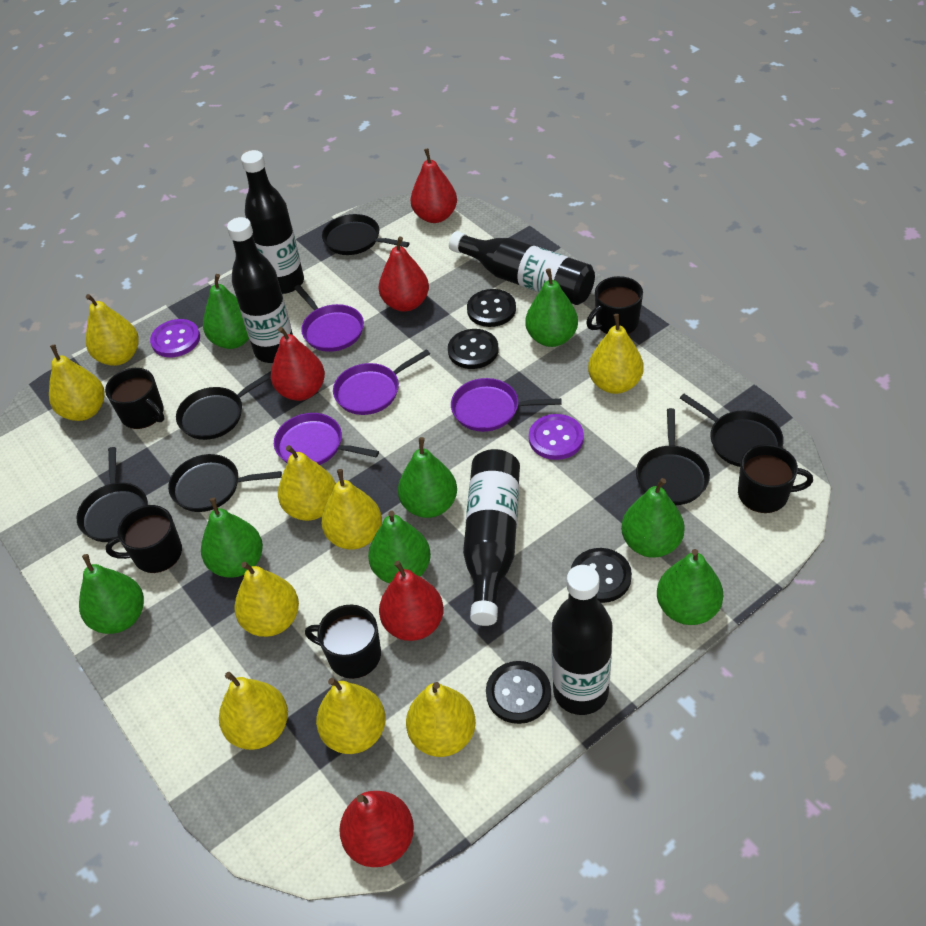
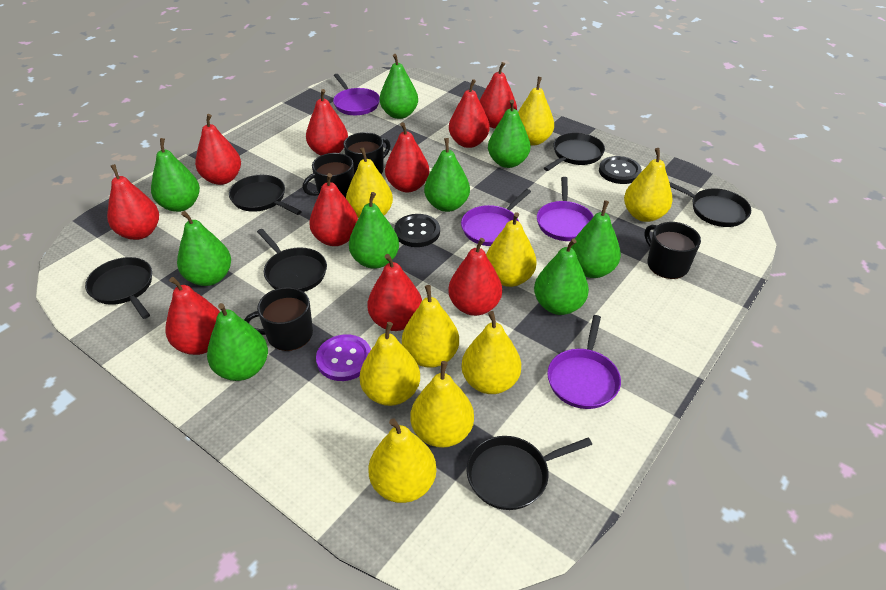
black bottle: [227,217,293,363] [241,150,304,294] [449,231,595,305] [463,449,520,626] [552,565,613,715] = 5 -> none = 0
black button: [448,329,498,369] [467,289,516,327] [486,661,551,724] [571,548,632,603] = 4 -> [394,214,440,247] [599,156,642,184] = 2
black mug: [105,368,164,429] [106,505,182,573] [305,605,381,679] [586,276,643,334] [738,444,813,513] = 5 -> [244,287,313,351] [302,153,354,198] [343,132,390,174] [645,222,701,279] = 4
green pear: [79,554,144,634] [201,498,263,578] [203,274,249,349] [368,511,431,583] [398,437,457,518] [526,268,578,347] [621,478,685,558] [657,549,723,625] = 8 -> [151,138,200,212] [177,211,231,286] [207,303,268,381] [349,192,399,269] [380,54,418,119] [424,138,470,212] [488,100,530,168] [534,238,589,315] [571,200,621,278] = 9
purple button: [150,319,200,357] [529,414,584,460] = 2 -> [316,334,371,381] = 1
red pear: [271,327,325,401] [339,791,414,867] [379,236,429,311] [379,561,444,641] [410,148,457,223] = 5 -> [107,164,159,240] [165,277,220,355] [195,114,241,185] [306,89,348,156] [309,173,358,246] [367,254,422,331] [385,122,429,192] [448,238,502,316] [449,79,490,148] [480,62,517,128] = 10

